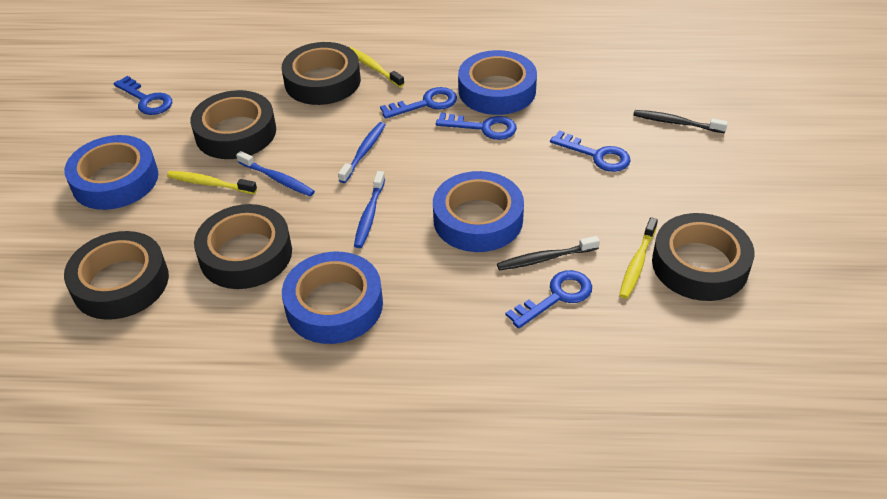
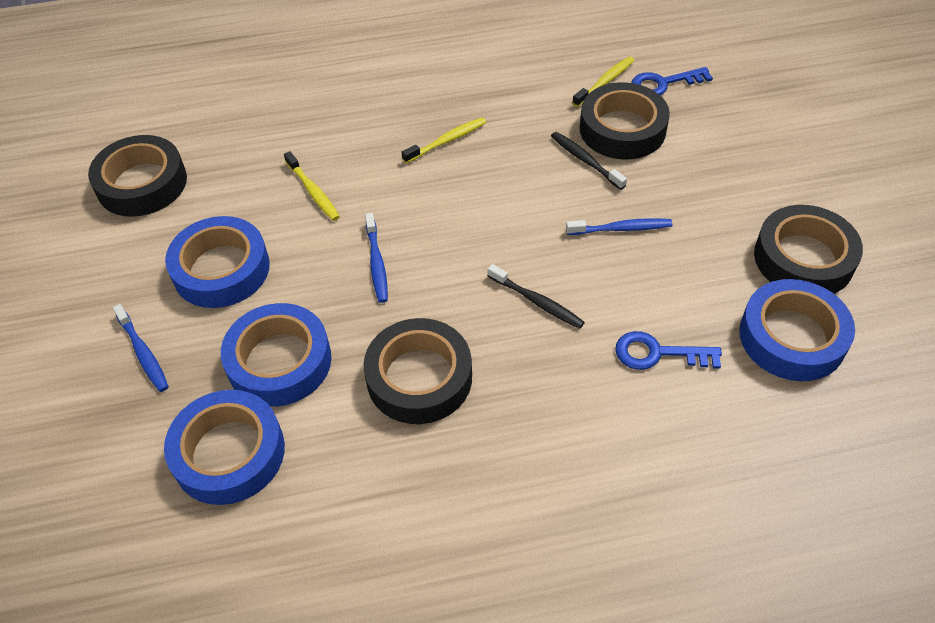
black tape: [64,231,169,320] [190,90,276,159] [194,204,292,289] [282,42,361,105] [652,213,755,301] = 5 -> [88,135,187,217] [363,318,472,424] [580,82,670,160] [754,205,863,294] = 4
blue key: [113,76,172,115] [380,87,457,119] [436,113,517,140] [506,270,592,329] [550,130,631,172] = 5 -> [615,331,722,370] [632,67,713,95] = 2

